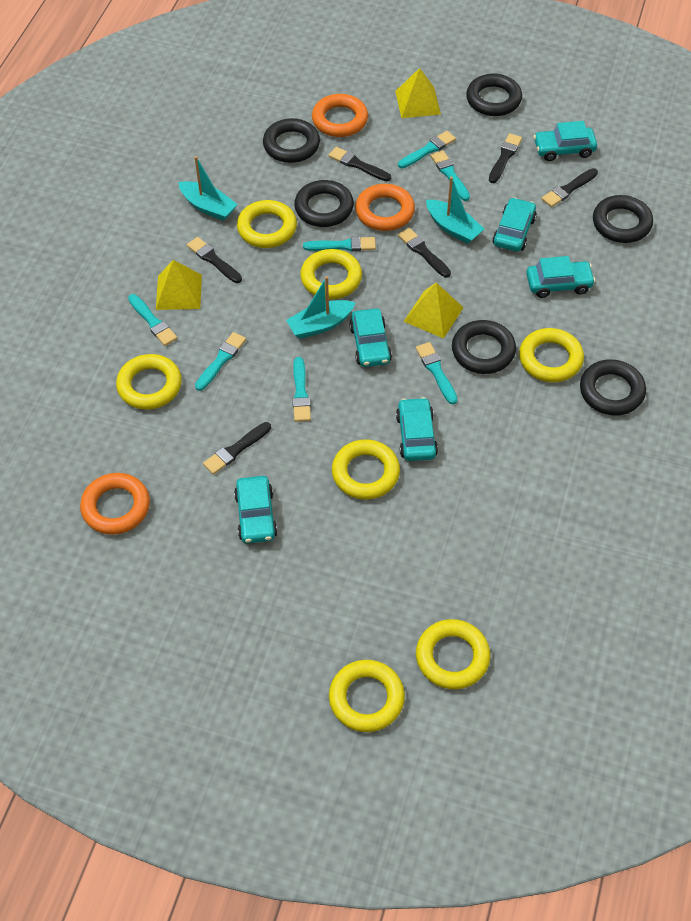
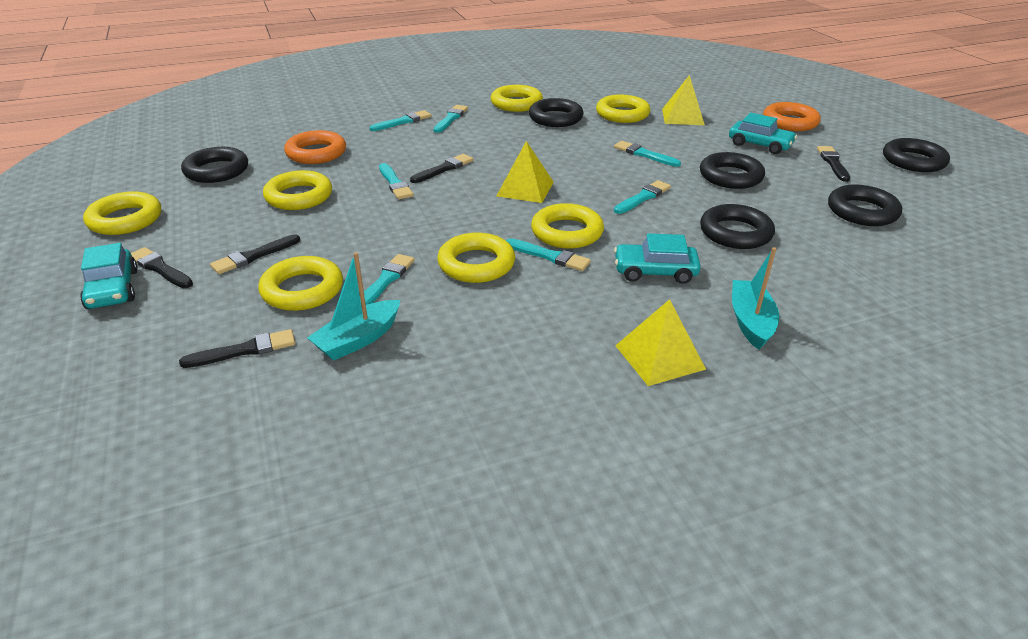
black brush: [187,237,242,283] [203,422,271,475] [329,147,391,181] [398,228,451,278] [489,133,522,183] [542,168,598,207] = 6 -> [131,247,193,288] [179,329,295,368] [210,234,300,274] [410,154,473,183] [817,146,850,182] = 5
orange ring: [80,473,150,535] [312,94,368,137] [355,184,415,231] = 3 -> [284,130,346,164] [763,102,821,131] = 2
turquoise boat: [178,156,238,221] [286,276,356,339] [426,176,484,244] = 3 -> [307,252,400,361] [732,247,779,350] = 2
turquoise car: [234,476,278,544] [349,309,392,367] [396,397,438,461] [492,197,537,252] [526,256,595,298] [534,121,597,161] = 6 -> [80,243,138,309] [614,233,701,284] [729,113,797,154] = 3

